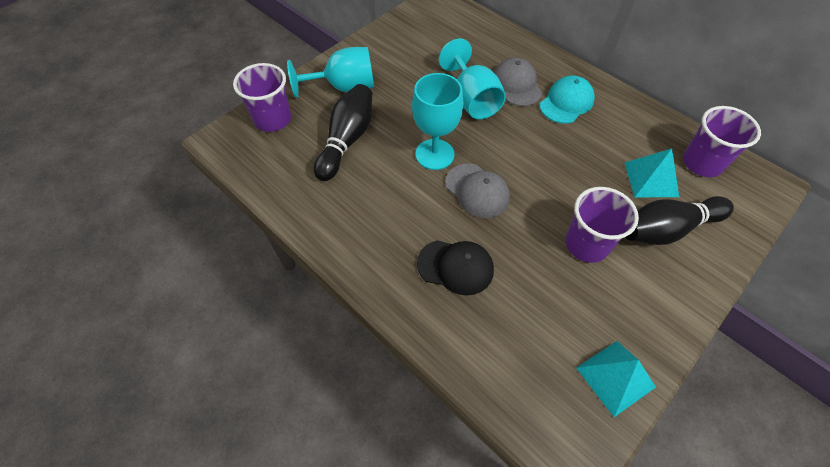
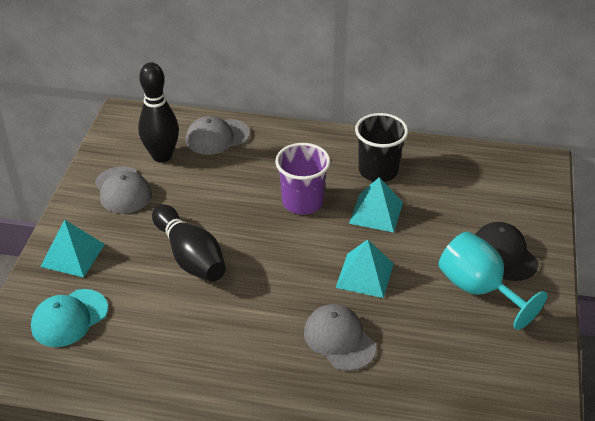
black cup: none = 0 -> [355,113,408,182] = 1
grey cap: [445,164,510,218] [494,58,543,106] = 2 -> [95,166,152,214] [186,116,250,155] [304,304,376,371] = 3
purple cup: [233,63,291,132] [565,187,639,263] [683,106,761,177] = 3 -> [275,143,330,214] = 1
turquoise goblet: [287,47,374,98] [412,73,463,170] [439,39,506,119] = 3 -> [439,231,547,330] = 1
turquoise pyramid: [576,341,656,417] [624,149,679,197] = 2 -> [40,219,105,277] [336,239,394,298] [349,177,403,233] = 3

